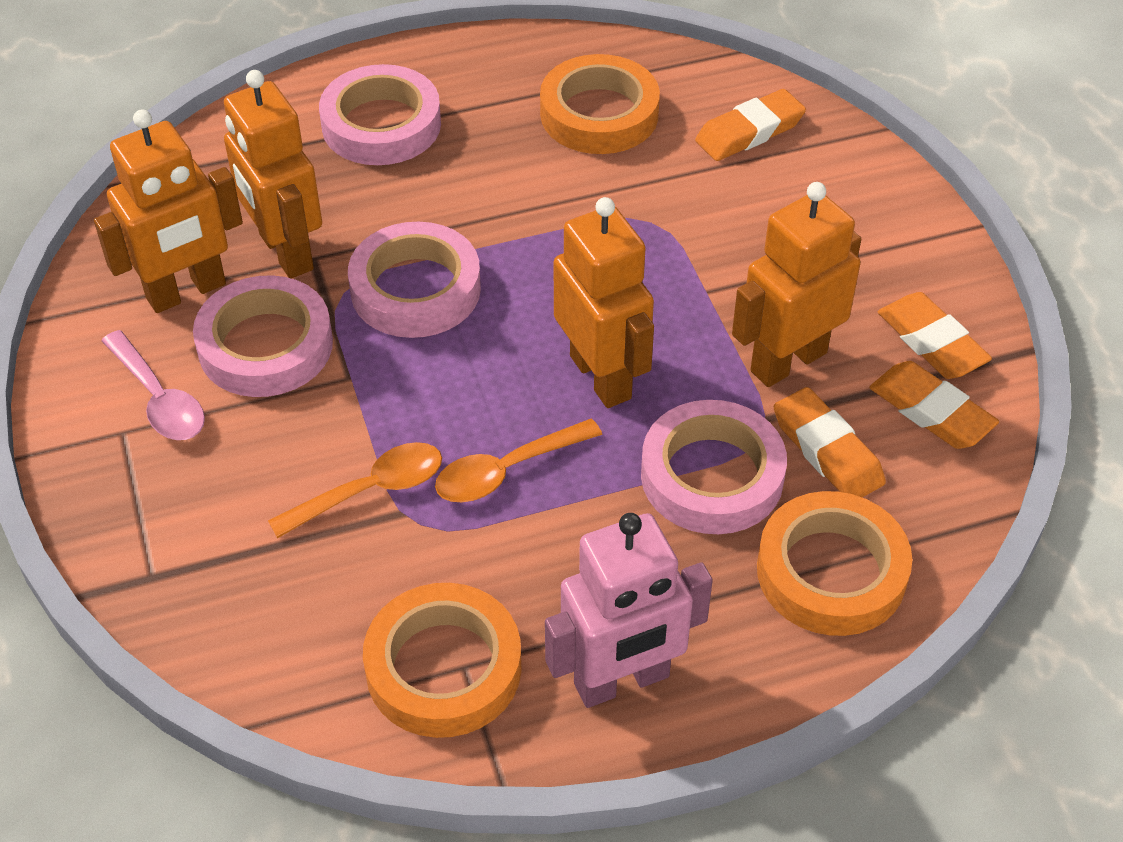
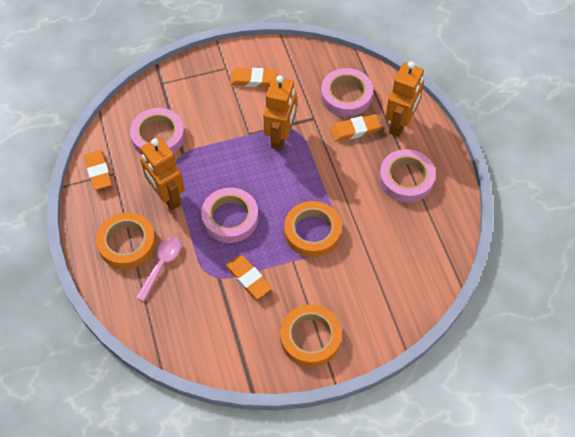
orange robot: [94,109,243,313] [224,70,322,279] [554,197,654,408] [732,182,861,387] = 4 -> [140,137,185,210] [263,75,297,150] [385,61,424,137] = 3
orange spoon: [268,442,442,538] [435,419,602,502] = 2 -> none = 0
pink robot: [545,513,713,708] = 1 -> none = 0

